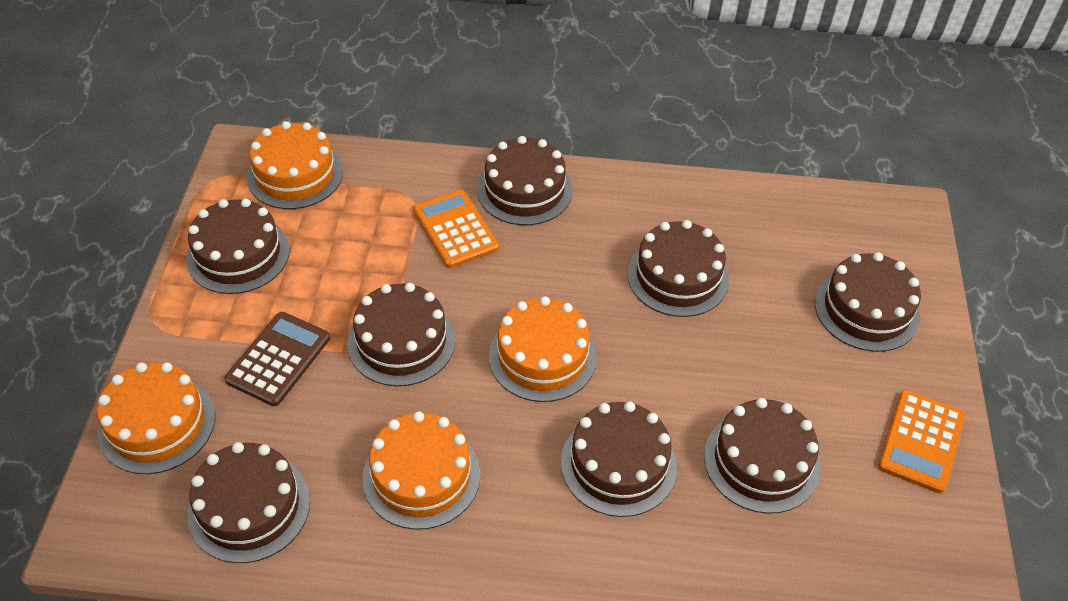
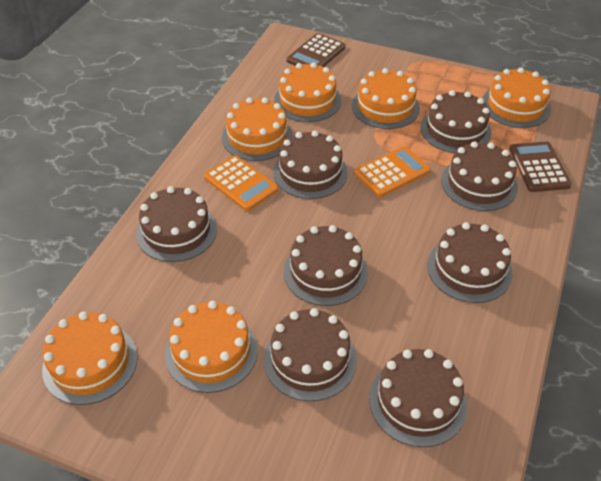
brown calculator: [224,312,330,406] = 1 -> [286,33,346,67] [509,141,572,192] = 2
orange cake: [97,362,215,474] [247,121,343,209] [362,411,480,530] [489,296,597,402] = 4 -> [42,312,138,405] [165,301,258,393] [222,97,293,161] [274,63,341,122] [352,68,420,129] [482,67,551,128] = 6

